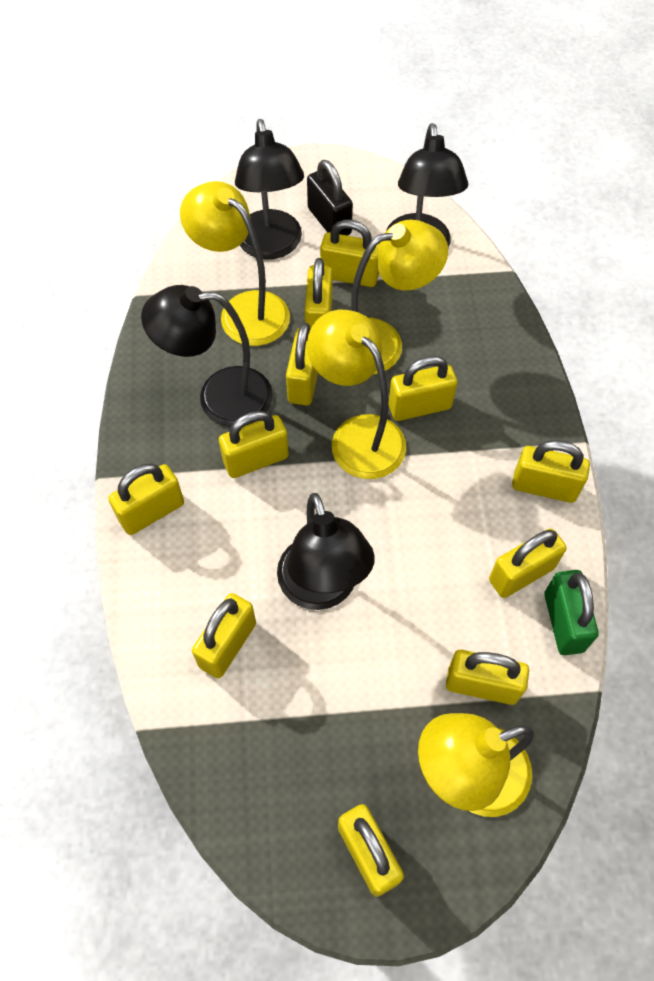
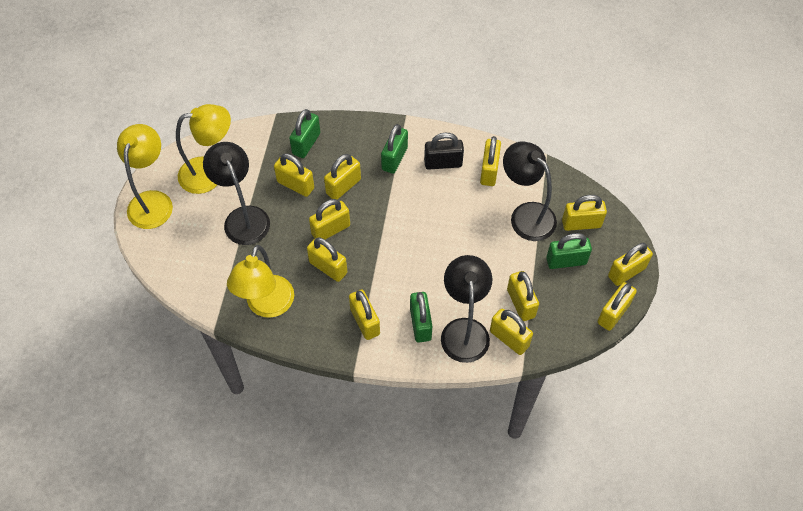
black lamp: [141,285,273,427] [235,119,304,260] [277,493,375,610] [386,123,468,248] = 4 -> [203,142,270,245] [441,255,492,363] [503,141,557,241] = 3
green padlock: [544,570,599,655] = 1 -> [289,109,320,158] [381,124,408,174] [410,292,432,342] [546,233,592,269] = 4
yellow lamp: [180,181,290,346] [307,310,406,479] [351,220,448,375] [418,713,534,817] = 4 -> [117,124,173,229] [176,104,231,194] [227,245,294,318] = 3

